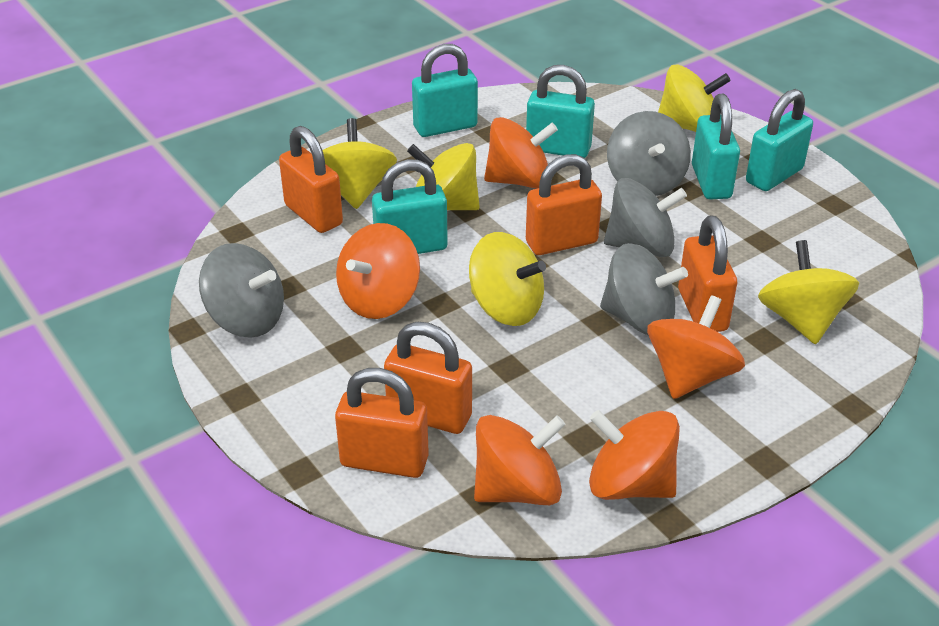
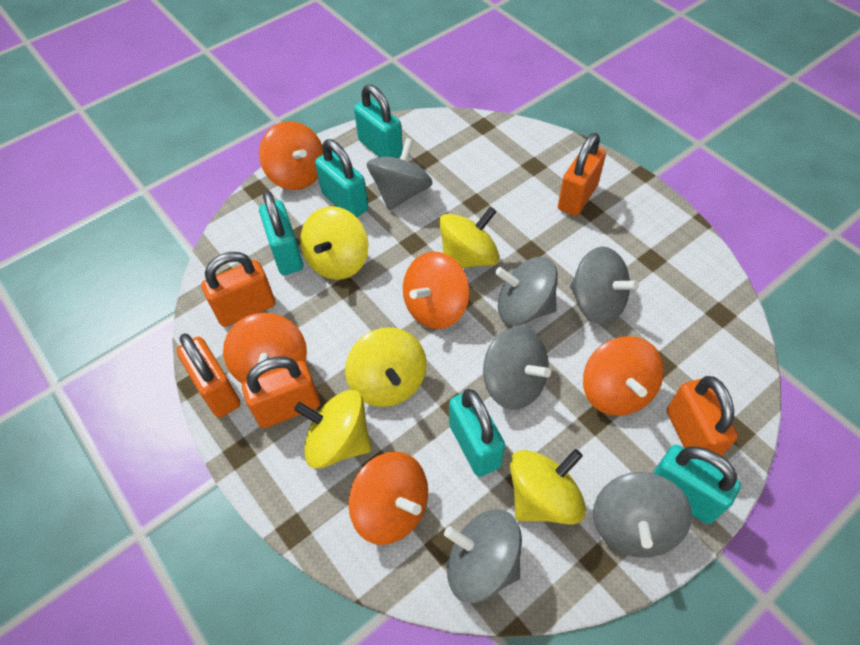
grey spinning top: [199,243,284,338] [600,243,688,335] [604,178,687,257] [607,111,691,196] = 4 -> [367,138,433,211] [444,510,522,603] [483,326,551,410] [495,257,558,325] [570,246,639,324] [593,472,692,558] = 6

